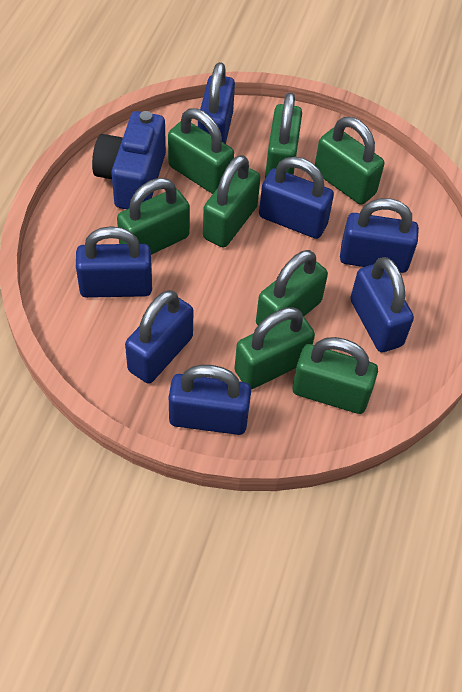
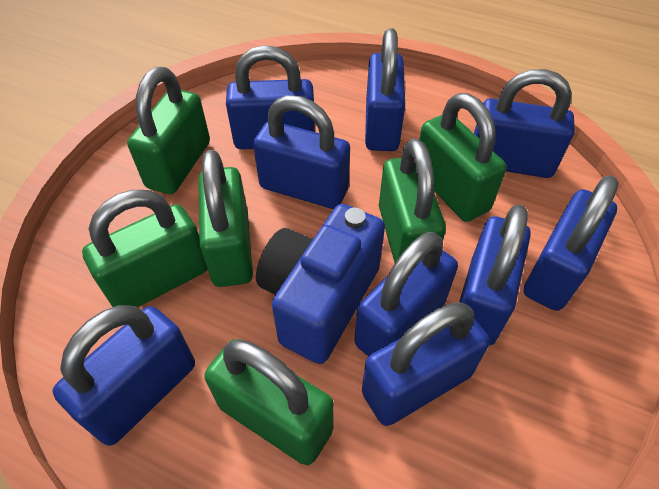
blue padlock: [76,226,152,298] [125,290,193,384] [169,365,251,435] [198,62,235,144] [259,157,334,239] [340,198,419,273] [350,257,414,352] = 7 -> [52,305,195,446] [226,45,315,149] [253,95,350,209] [354,232,458,357] [362,302,490,426] [365,28,405,151] [459,204,531,346] [474,69,575,178] [523,175,618,311] = 9
green padlock: [117,178,190,255] [168,108,234,194] [203,155,261,247] [234,307,315,389] [256,250,328,325] [265,92,302,178] [292,337,378,414] [315,117,384,205] = 8 -> [82,190,208,307] [127,67,210,194] [198,150,253,287] [204,339,334,465] [379,138,446,263] [419,93,507,222] = 6

